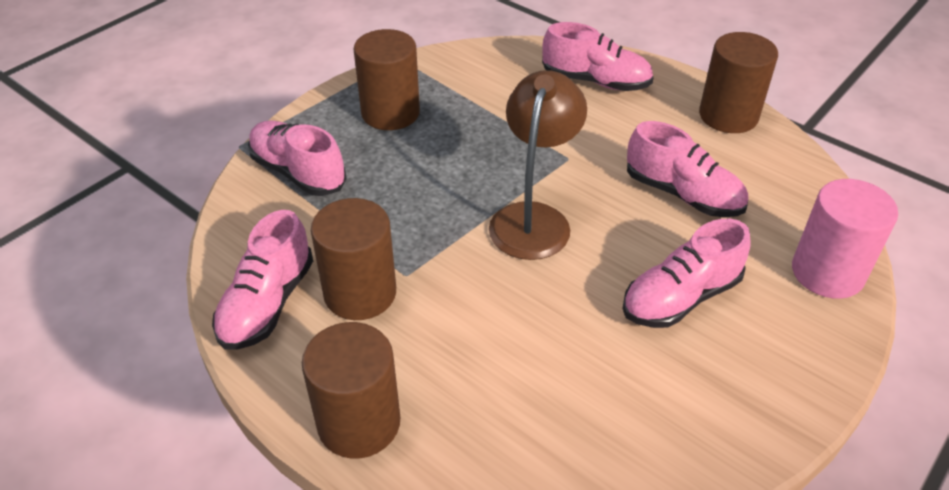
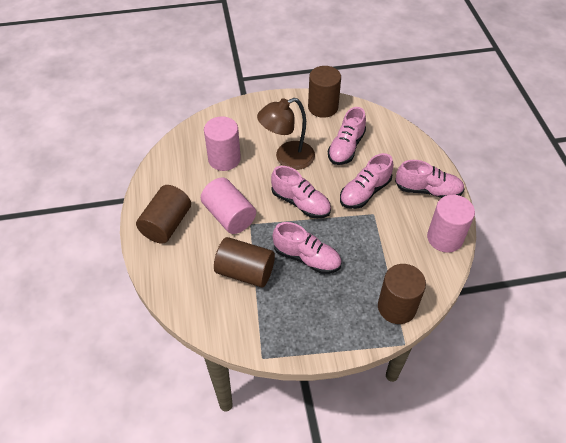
pink cylinder: [792,179,898,299] = 1 -> [201,177,256,234] [204,117,241,171] [427,195,475,253] = 3

